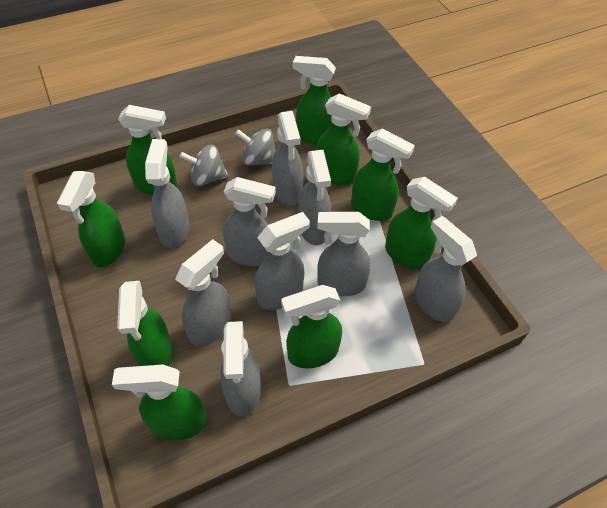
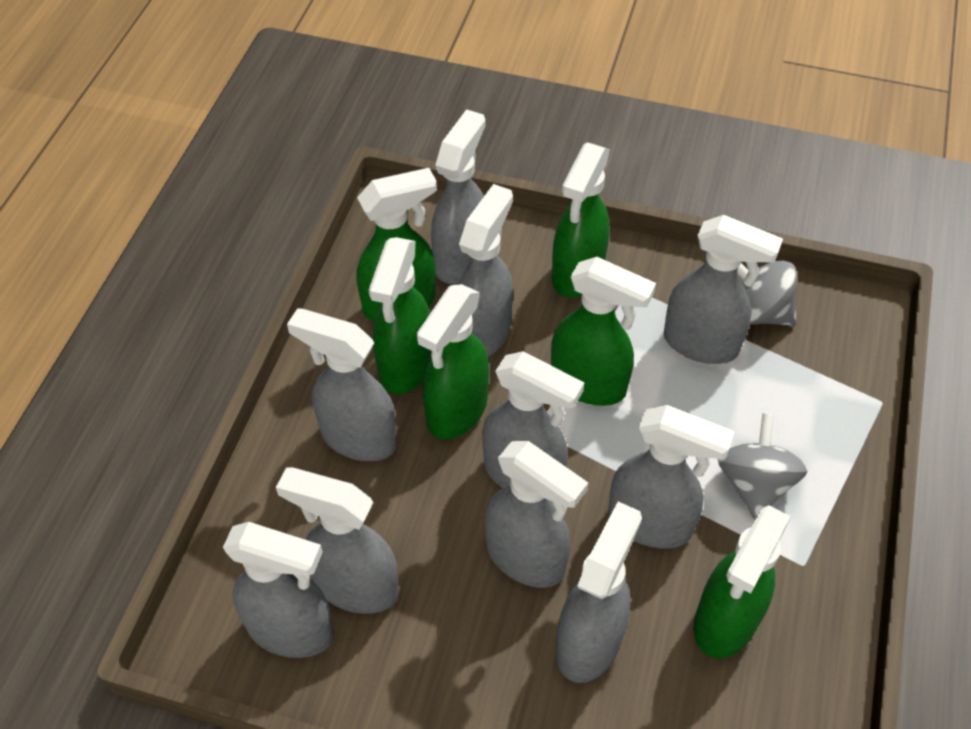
green spray bottle: [57,171,125,267] [112,364,207,440] [117,281,173,366] [118,105,177,195] [281,285,342,368] [293,56,336,145] [316,93,371,185] [351,129,415,221] [385,177,458,269] = 9 -> [356,168,437,321] [369,237,432,395] [417,284,489,439] [551,257,656,406] [552,142,610,298] [694,505,791,659] = 6
grey spray bottle: [145,139,190,248] [175,239,231,346] [220,321,261,417] [223,177,276,266] [255,212,310,310] [272,111,303,206] [298,150,331,245] [317,212,371,296] [414,216,477,322] = 9 -> [223,522,334,658] [276,467,399,614] [287,308,398,461] [431,109,485,284] [458,184,513,357] [483,351,584,488] [485,441,588,588] [556,502,642,683] [608,405,735,548] [664,215,783,364] = 10

